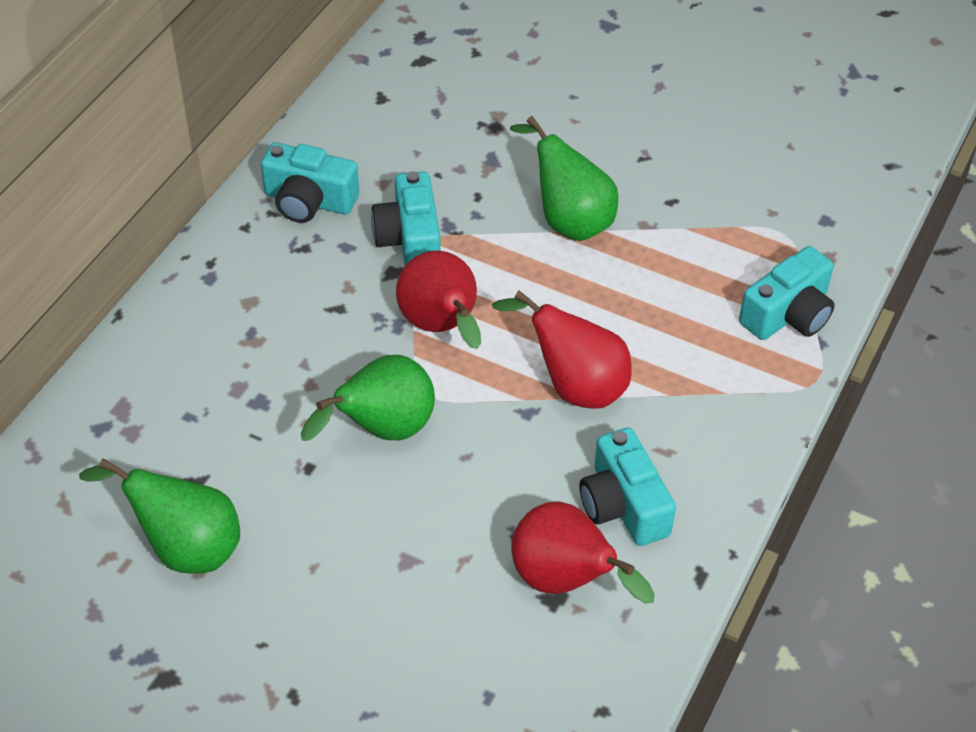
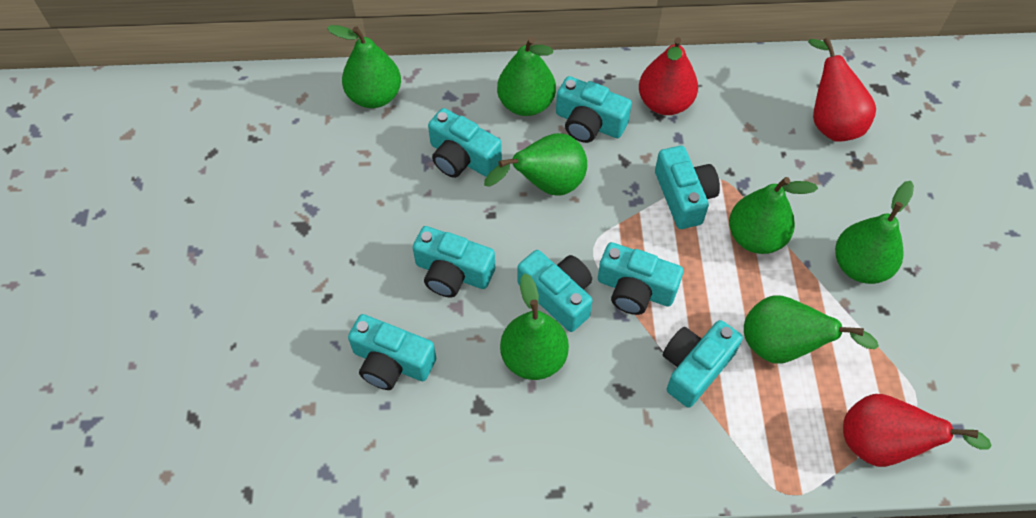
green pear: [79,458,240,574] [301,355,435,441] [510,116,618,241] = 3 -> [327,25,401,108] [484,133,587,195] [497,37,556,116] [500,273,569,380] [729,177,818,254] [744,295,879,364] [835,181,914,284] = 7
turquoise camera: [261,142,359,223] [371,171,440,266] [580,427,676,546] [739,246,835,340] = 4 -> [348,314,436,390] [413,226,495,297] [428,108,502,178] [518,250,593,332] [556,76,632,143] [598,242,683,315] [655,146,720,229] [663,320,743,408] = 8

